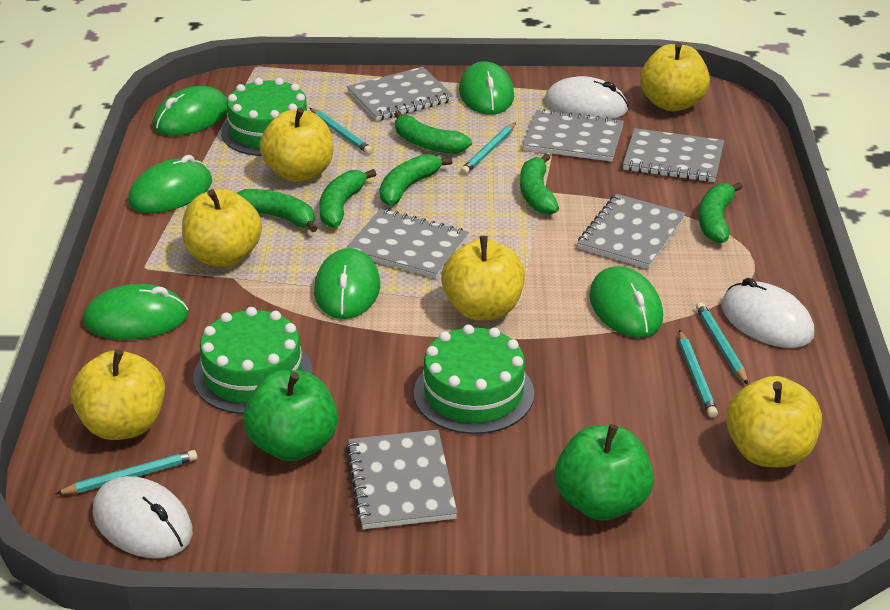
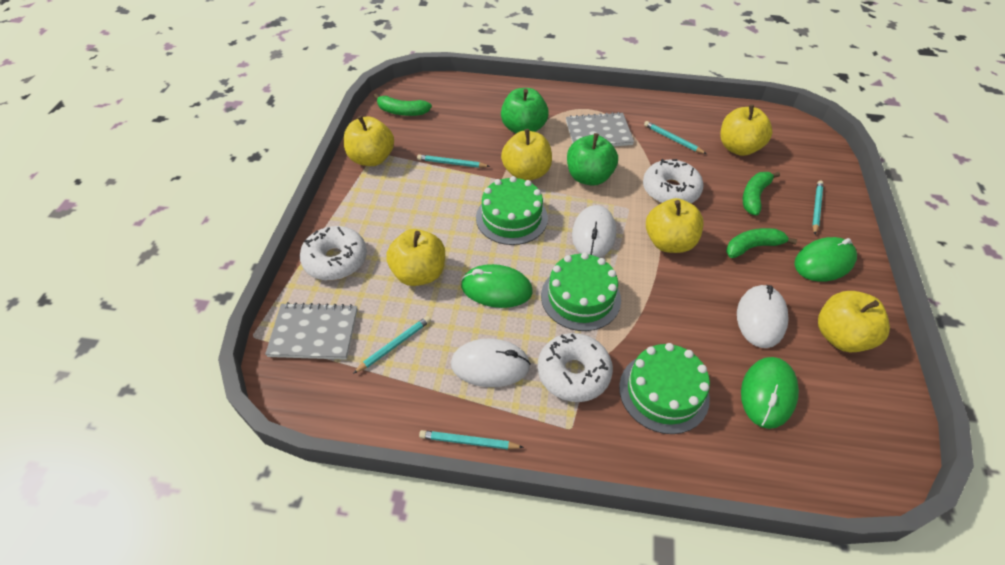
green banana: [237,189,318,232] [319,169,376,228] [380,154,453,206] [394,111,472,154] [520,153,559,215] [699,182,743,243] = 6 -> [374,94,432,116] [726,228,797,258] [743,172,780,216] = 3
green mouse: [83,284,188,340] [128,155,212,213] [153,86,227,136] [314,248,380,319] [459,61,514,115] [589,266,663,338] = 6 -> [461,264,533,308] [741,357,799,429] [794,237,857,282] = 3
grey notebook: [346,209,469,278] [346,429,457,529] [347,67,453,121] [523,109,624,162] [578,194,686,269] [623,128,724,182] = 6 -> [265,302,358,360] [566,112,634,146] = 2
white donut: none = 0 -> [300,226,367,281] [538,333,613,402] [643,159,703,203] = 3

